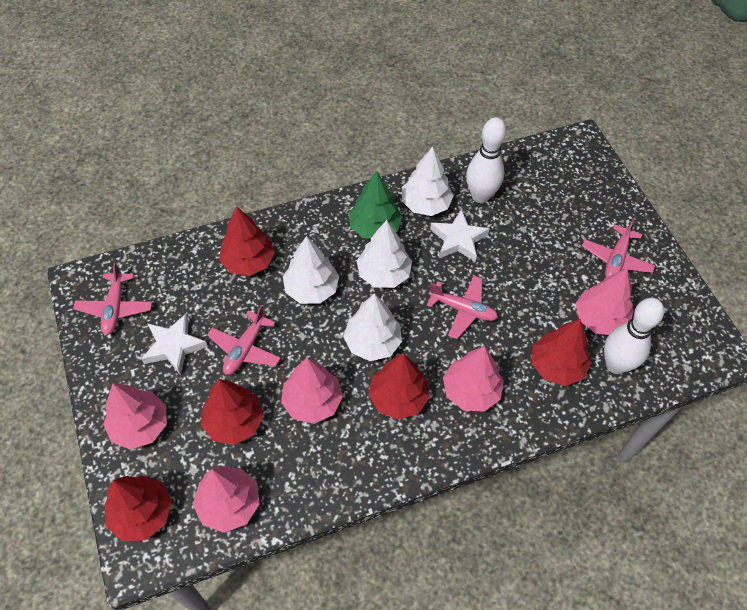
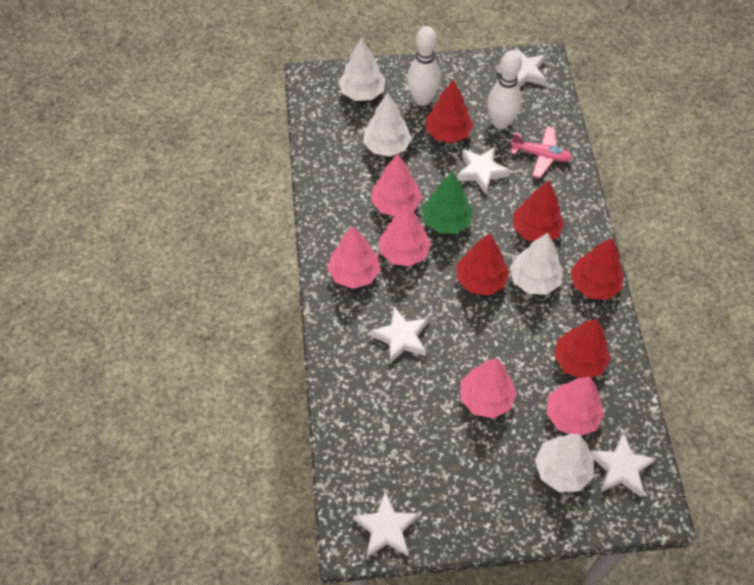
pink plane: [73,262,152,335] [207,305,281,375] [427,275,498,339] [582,218,655,277] = 4 -> [511,126,573,178] = 1
white star: [141,314,208,375] [430,209,489,262] = 2 -> [353,492,419,557] [370,307,428,363] [457,147,511,194] [497,48,546,88] [590,433,656,497] = 5

